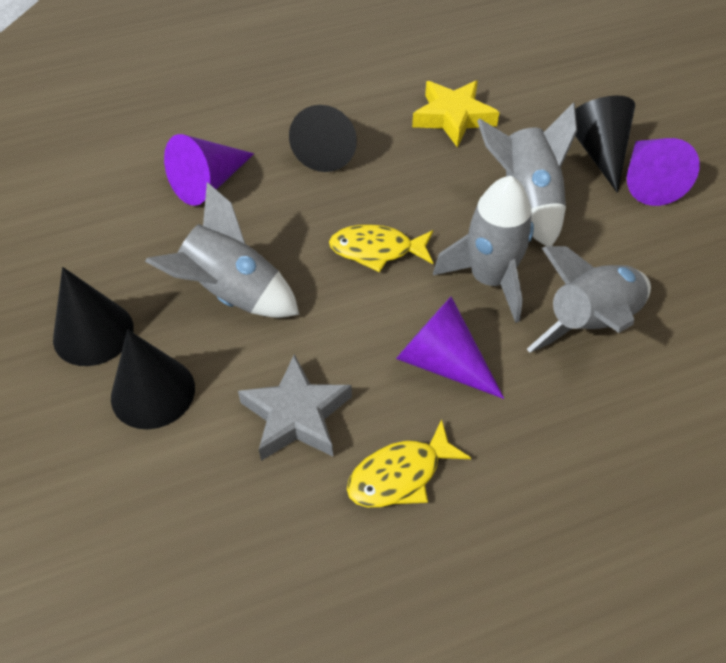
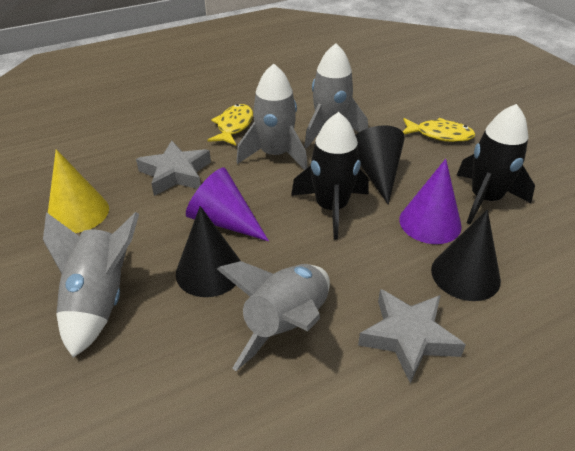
black cone: [53,267,134,366] [111,330,195,429] [289,105,357,172] [575,96,635,193] = 4 -> [176,206,240,297] [355,125,405,205] [431,209,501,301] = 3
black rocket: none = 0 -> [291,112,369,240] [456,104,535,224] = 2
grey star: [238,354,352,461] = 1 -> [136,140,211,196] [358,289,466,384] = 2
purple cone: [164,134,254,206] [396,296,504,399] [627,138,700,206] = 3 -> [186,168,269,241] [399,159,462,244] = 2
yellow cone: none = 0 -> [48,149,109,233] = 1
yellow star: [412,80,500,147] = 1 -> none = 0

